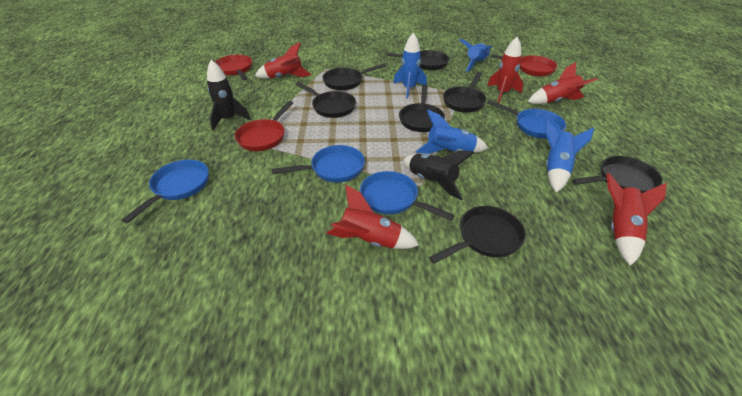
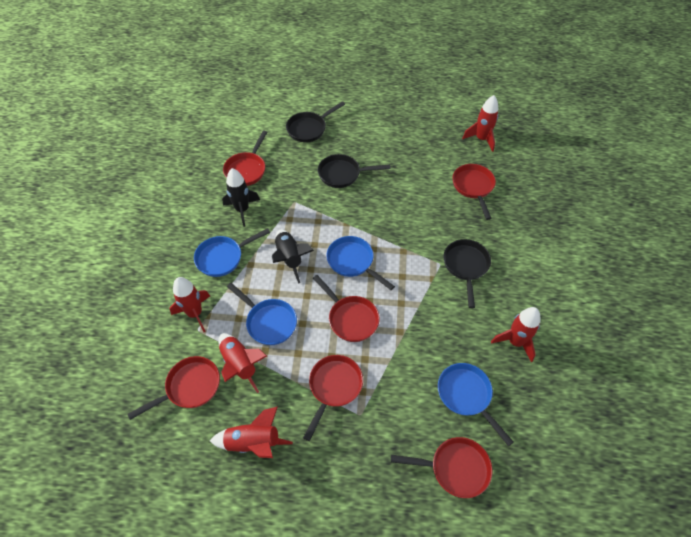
black pan: [295,82,356,118] [323,63,386,91] [386,50,449,70] [399,85,445,132] [429,206,526,264] [443,72,487,113] [572,156,663,193] = 7 -> [286,101,345,143] [318,154,391,188] [443,239,491,308] = 3
blue rocket: [394,32,427,98] [416,110,488,154] [459,39,492,72] [545,119,594,193] = 4 -> none = 0
red pan: [215,55,252,80] [235,101,293,151] [491,54,557,77] = 3 -> [127,356,220,420] [223,131,267,186] [303,355,363,441] [313,275,380,342] [391,437,493,498] [453,164,496,220] = 6

